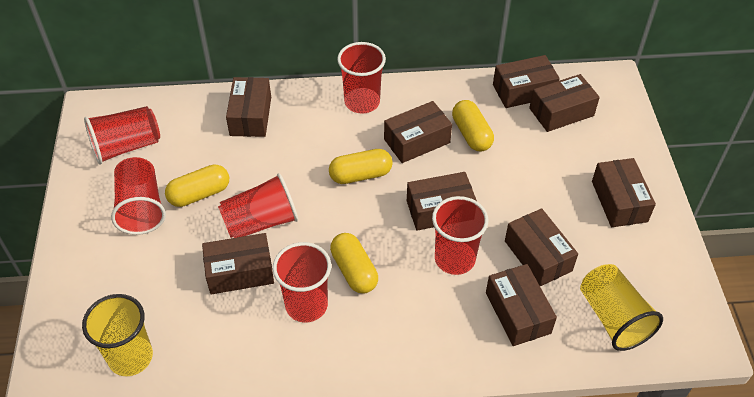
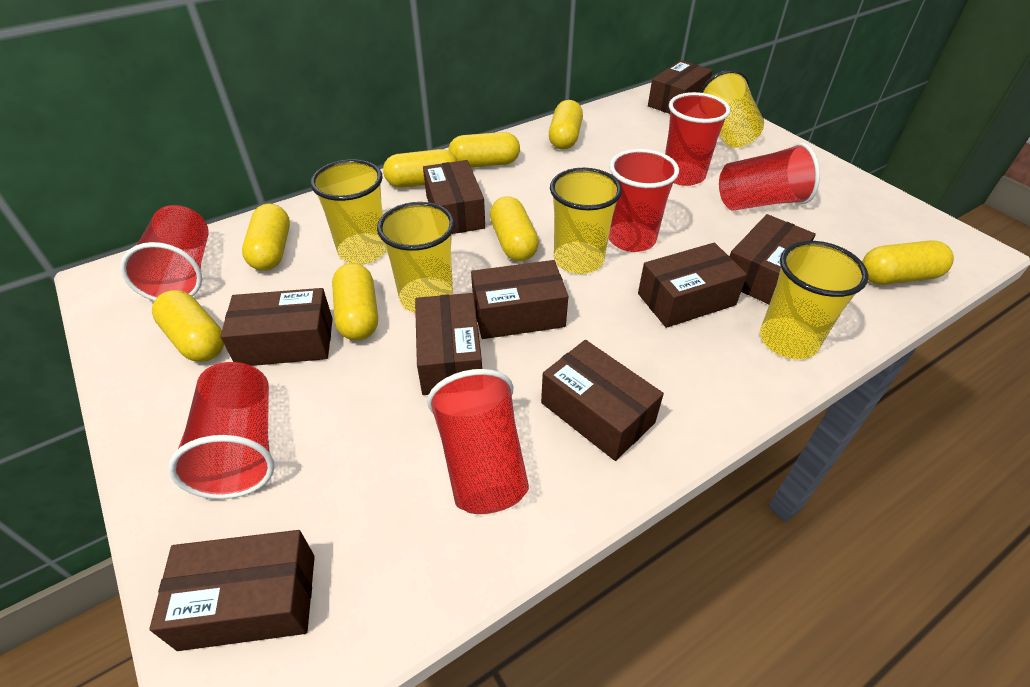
yellow capsule: [165,165,229,207] [329,149,393,184] [330,233,378,294] [452,100,494,151] = 4 -> [152,290,224,362] [242,203,290,271] [332,263,378,340] [383,149,457,188] [448,132,520,167] [490,196,539,261] [549,100,583,149] [862,240,954,285] = 8
yellow cup: [82,294,153,376] [580,264,663,351] = 2 -> [311,159,387,264] [377,202,455,313] [550,168,622,274] [700,70,764,148] [760,241,869,359] = 5

